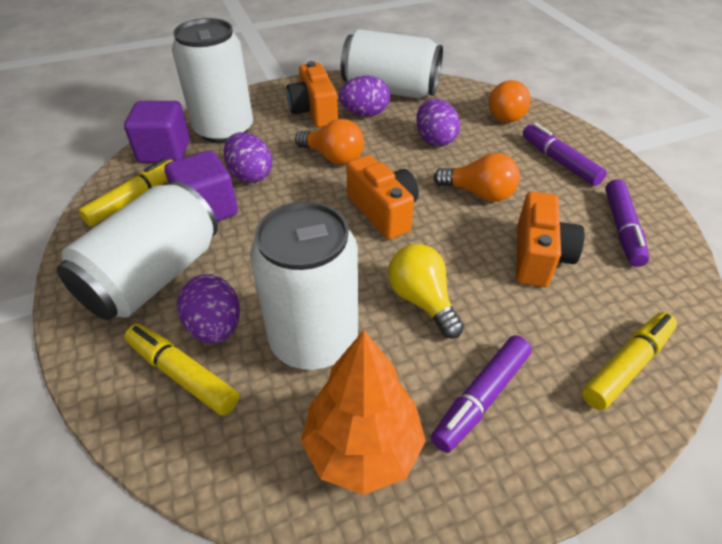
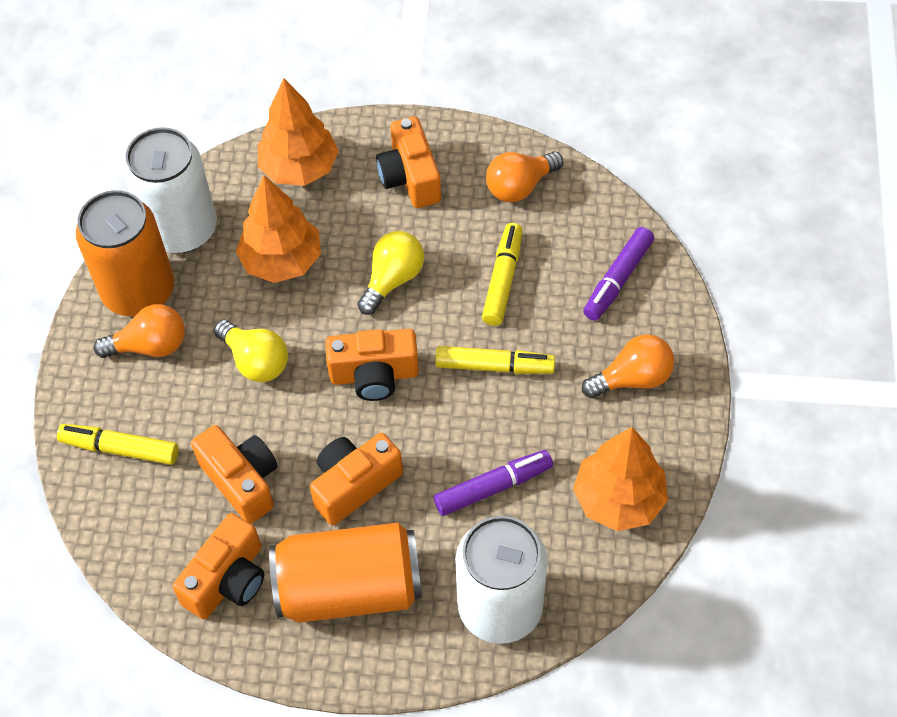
orange camera: [286,61,338,128] [346,155,419,240] [516,192,585,287] = 3 -> [172,513,264,619] [191,425,278,524] [310,433,403,525] [325,329,419,401] [376,116,441,208] = 5
orange can: none = 0 -> [76,190,174,316] [269,522,422,623] = 2
orange tree: [300,330,426,495] = 1 -> [236,175,321,283] [258,78,339,186] [573,427,668,531] = 3
purple cube: [124,101,190,163] [164,151,238,221] = 2 -> none = 0
purple egg: [177,274,240,343] [223,132,272,183] [339,76,390,116] [416,99,460,147] = 4 -> none = 0
purple marker: [431,335,532,453] [522,123,607,186] [605,179,649,267] = 3 -> [434,450,553,516] [583,227,654,321] = 2
white can: [56,181,218,320] [172,18,253,143] [250,201,358,370] [341,29,443,99] = 4 -> [123,127,217,253] [455,516,548,644] = 2
yellow light bulb: [388,244,464,339] = 1 -> [214,320,288,382] [358,231,424,315] = 2

